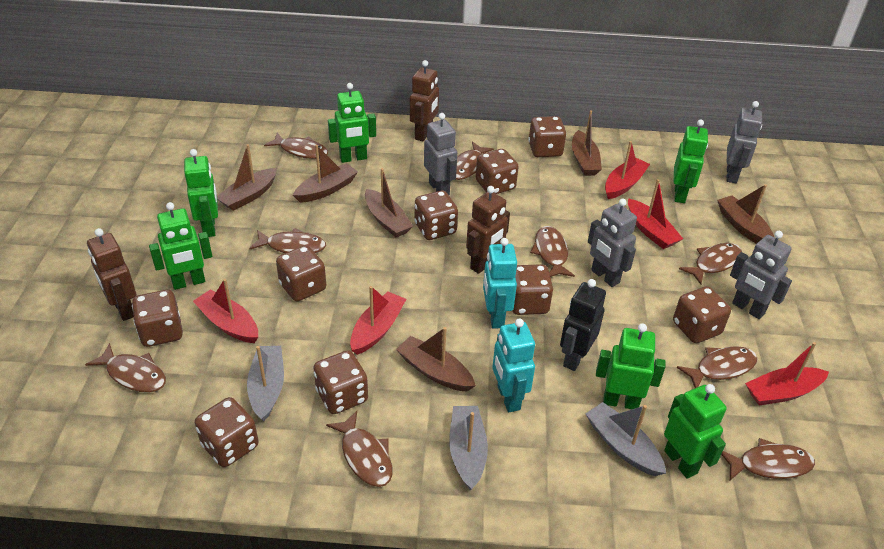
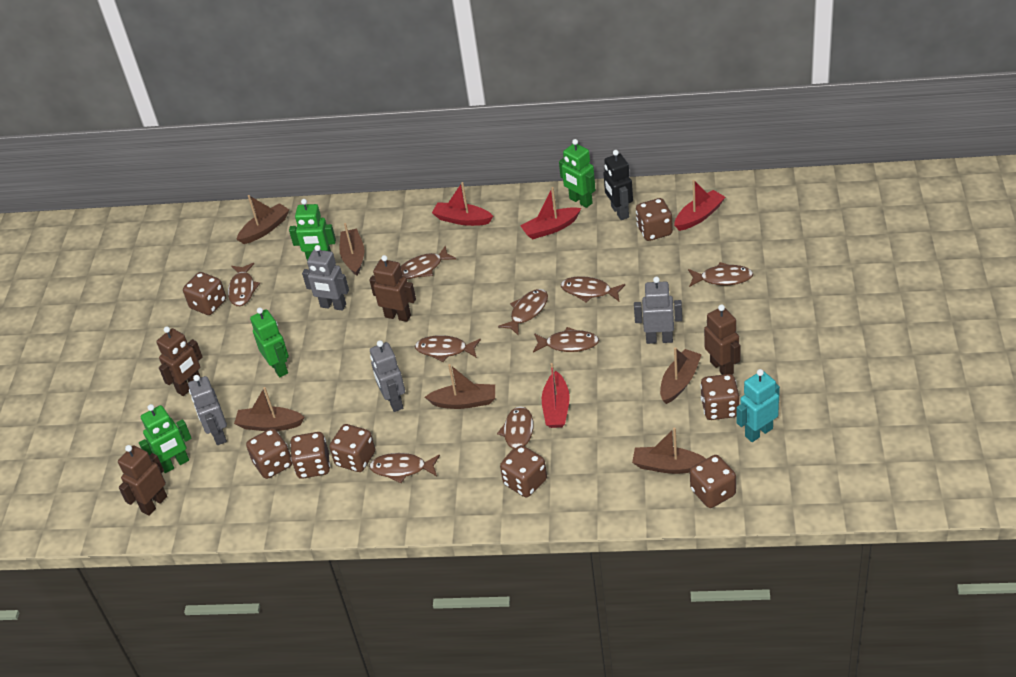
brown dice: [132,290,183,347] [195,397,259,467] [276,245,326,302] [313,350,368,414] [415,191,458,240] [476,149,519,194] [512,264,553,315] [528,116,567,157] [673,286,731,343] = 9 -> [183,272,226,315] [246,428,292,479] [290,432,330,479] [329,424,375,472] [500,445,547,497] [636,198,673,241] [690,455,736,508] [700,374,739,420] = 8
brown robot: [87,228,136,321] [410,60,439,141] [466,186,510,274] = 3 -> [118,445,167,516] [156,327,203,396] [369,255,416,322] [704,304,741,375] = 4
green robot: [149,202,212,290] [184,149,218,237] [328,83,376,163] [596,323,666,409] [664,384,727,479] [674,119,708,203] = 6 -> [139,404,192,473] [250,308,289,377] [289,199,336,260] [559,139,595,208] = 4
grey boat: [247,346,284,421] [449,406,488,490] [586,402,666,476] = 3 -> none = 0
red boat: [193,279,258,343] [350,286,406,355] [605,141,650,199] [628,179,683,249] [745,342,829,406] = 5 -> [432,182,493,226] [520,187,581,239] [542,363,570,428] [674,180,725,231] = 4
turquoise robot: [483,238,517,329] [492,319,535,412] = 2 -> [736,369,780,442] = 1

